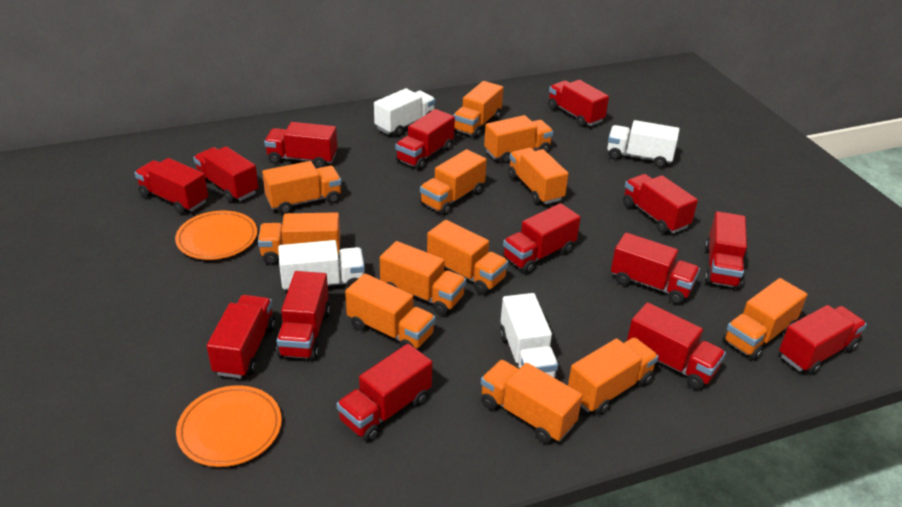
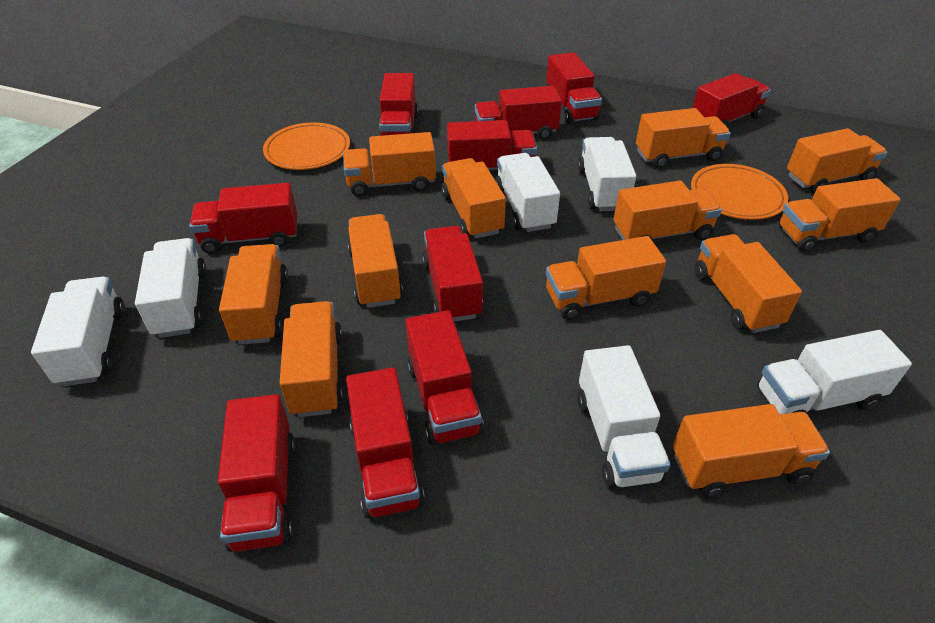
red truck: [135,158,208,214] [193,146,259,202] [207,295,276,379] [264,122,337,168] [276,271,330,360] [337,344,433,442] [396,109,455,170] [503,203,581,274] [548,80,609,127] [611,232,700,304] [623,174,698,233] [627,302,726,390] [705,211,747,289] [779,305,867,375] = 14 -> [189,183,297,254] [218,394,296,552] [346,367,425,518] [378,73,418,136] [406,310,484,445] [422,226,483,321] [447,120,537,170] [475,86,562,140] [546,52,602,124] [693,73,771,127] = 10
white truck: [278,240,365,290] [374,88,436,137] [500,293,558,379] [607,120,680,168] = 4 -> [31,277,125,386] [135,238,207,338] [495,153,560,232] [577,345,670,488] [578,137,636,211] [757,330,912,415] = 6

